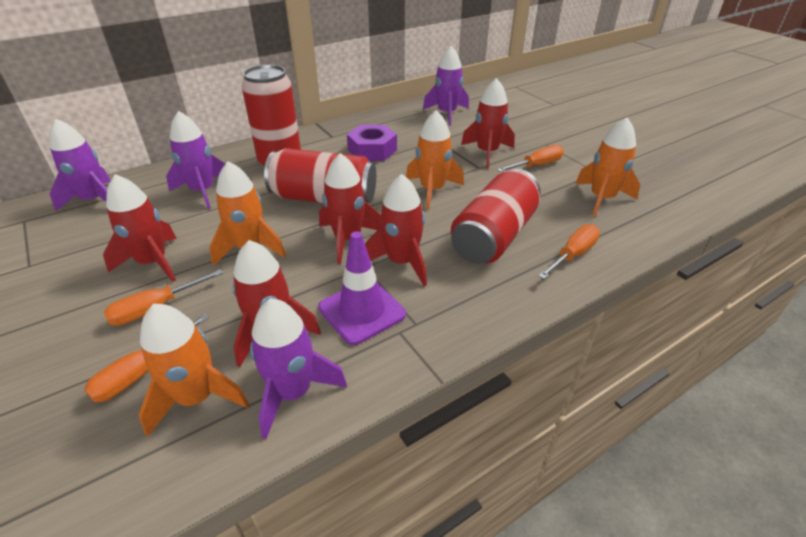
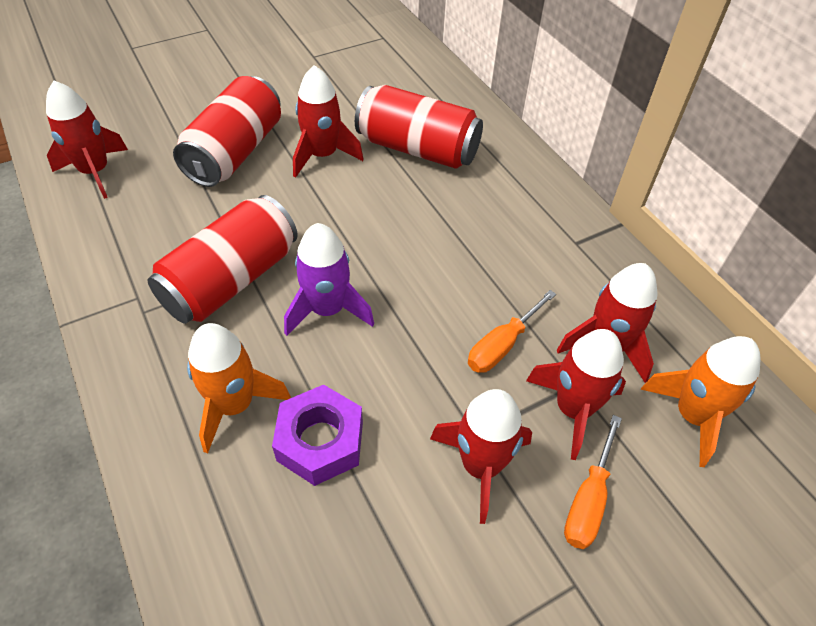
orange rocket: [139,304,249,437] [209,161,286,266] [406,110,464,210] [575,118,640,217] = 4 -> [187,323,291,454] [641,336,760,467] = 2
orange screwdriver: [84,314,209,403] [104,269,223,326] [497,145,564,172] [538,224,600,279] = 4 -> [468,290,556,373] [564,415,622,549] = 2
purple rocket: [50,119,111,211] [166,111,225,209] [250,298,347,439] [423,46,469,126] = 4 -> [284,223,374,336] = 1
purple traffic cone: [318,231,406,345] = 1 -> none = 0

